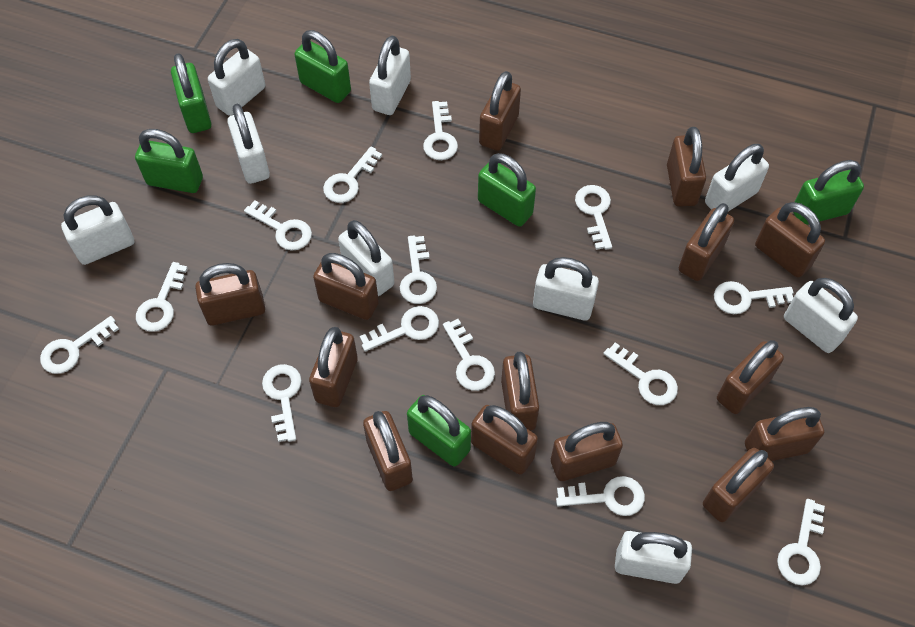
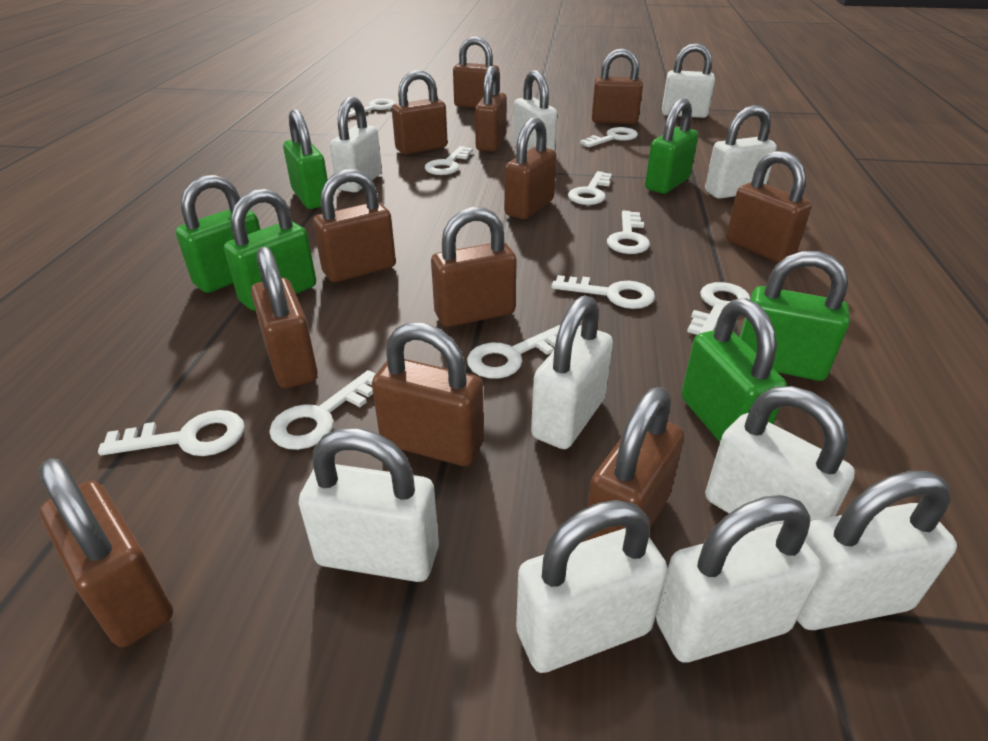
brown padlock: [195,263,265,326] [309,327,358,407] [313,253,379,320] [363,411,413,491] [471,405,538,475] [479,71,521,151] [501,352,539,431] [551,422,623,481] [667,127,706,207] [679,203,734,281] [703,448,774,522] [717,340,784,414] [745,407,824,461] [755,202,825,278] = 14 -> [39,458,173,647] [251,247,318,388] [313,169,396,282] [372,322,484,466] [392,70,448,154] [431,207,517,327] [453,37,499,108] [475,66,507,152] [504,117,557,219] [584,387,684,541] [592,48,643,124] [726,151,812,263] = 12
white key: [40,316,119,374] [136,262,188,332] [244,200,312,251] [262,364,302,442] [323,147,382,203] [360,306,439,352] [400,235,437,304] [423,101,458,160] [443,319,495,391] [556,476,645,516] [575,185,612,250] [603,342,678,405] [714,281,794,314] [777,499,825,585] = 14 -> [98,410,245,456] [269,370,376,450] [348,99,396,117] [425,146,473,175] [467,325,560,379] [552,275,655,309] [568,171,612,205] [580,127,638,147] [607,211,650,254] [687,282,750,335] = 10
white padlock: [61,195,134,265] [208,39,265,116] [227,104,270,184] [338,220,394,296] [369,36,411,115] [533,257,599,320] [615,531,692,584] [705,144,769,212] [784,278,858,353] = 9 -> [298,428,439,582] [330,97,382,192] [513,70,557,151] [516,500,668,673] [531,295,613,449] [656,495,822,662] [662,43,715,118] [705,105,777,199] [705,386,855,530] [797,471,957,630] = 10

